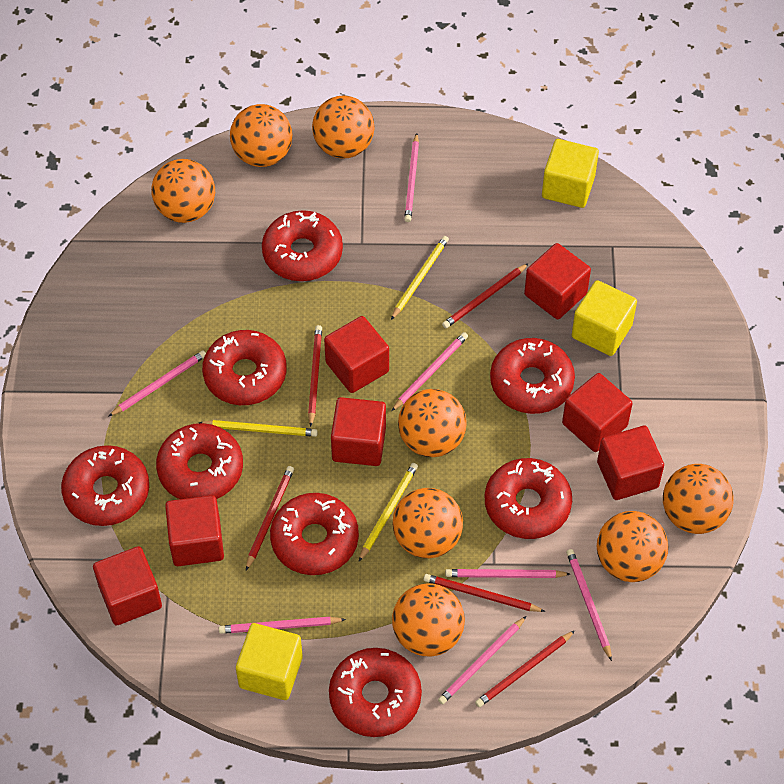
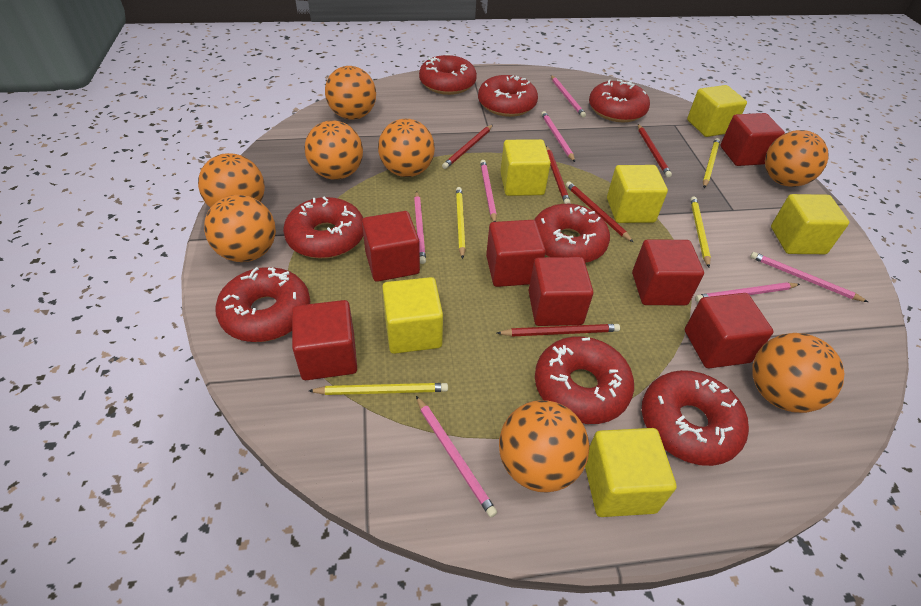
yellow cube: [236,623,303,700] [542,139,599,208] [572,280,637,356] = 3 -> [382,277,443,354] [501,139,551,196] [585,428,677,517] [607,165,668,223] [687,85,747,137] [771,194,849,254] = 6
yellow pencil: [199,420,318,437] [359,463,418,561] [391,236,449,320] = 3 -> [309,383,448,395] [456,187,466,259] [690,196,711,267] [703,138,720,188] = 4

